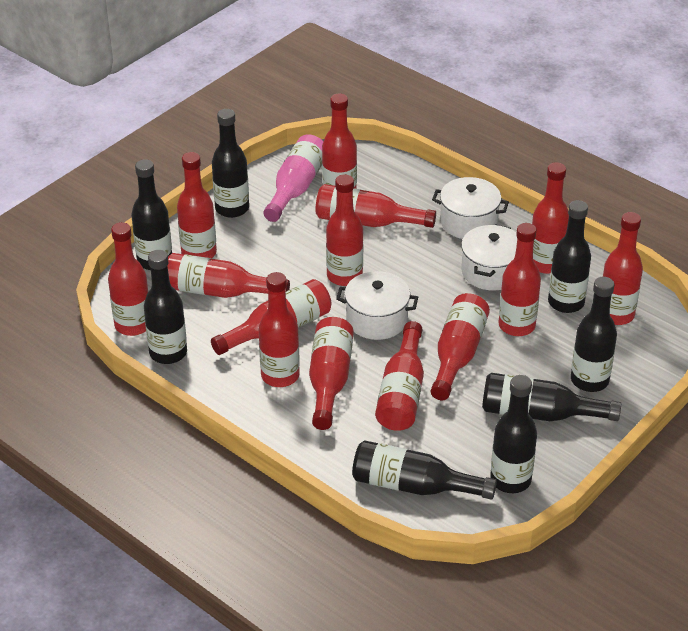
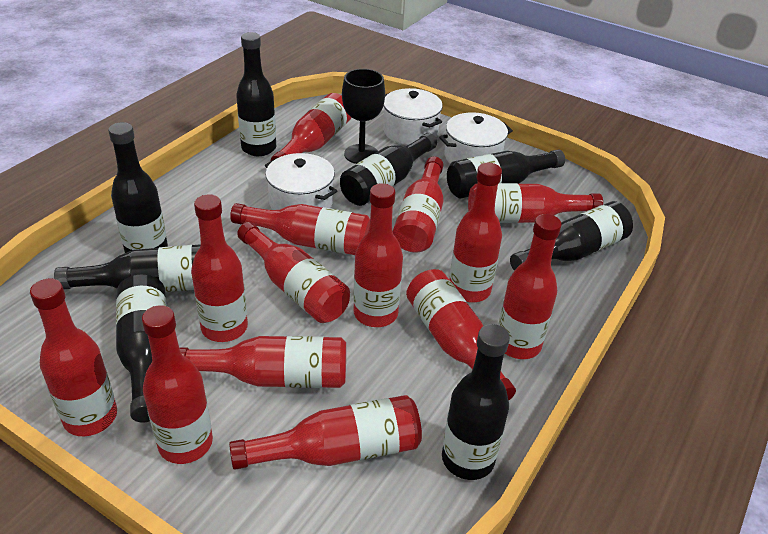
black goblet: none = 0 -> [342,69,385,164] = 1
pink bottle: [263,134,324,222] = 1 -> none = 0

